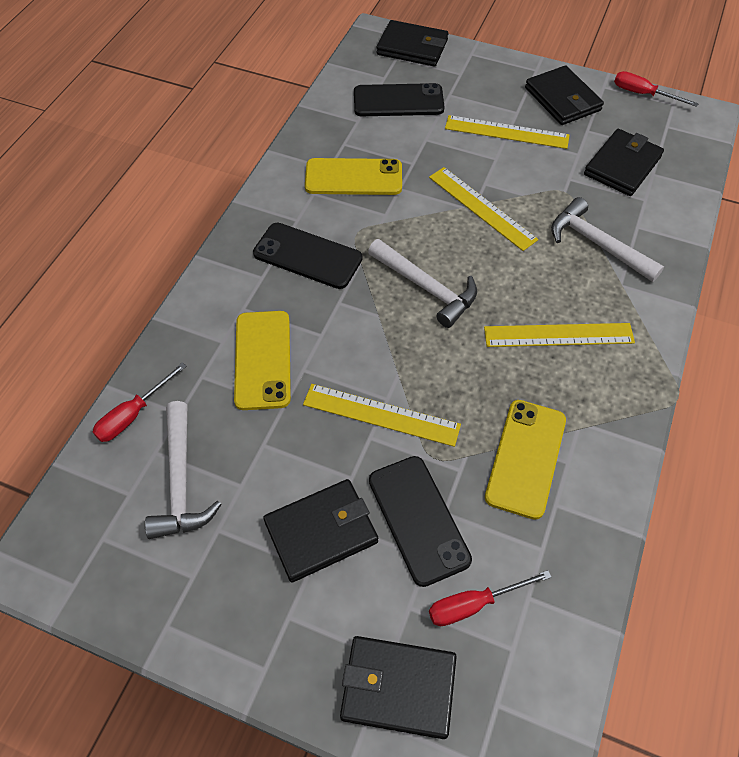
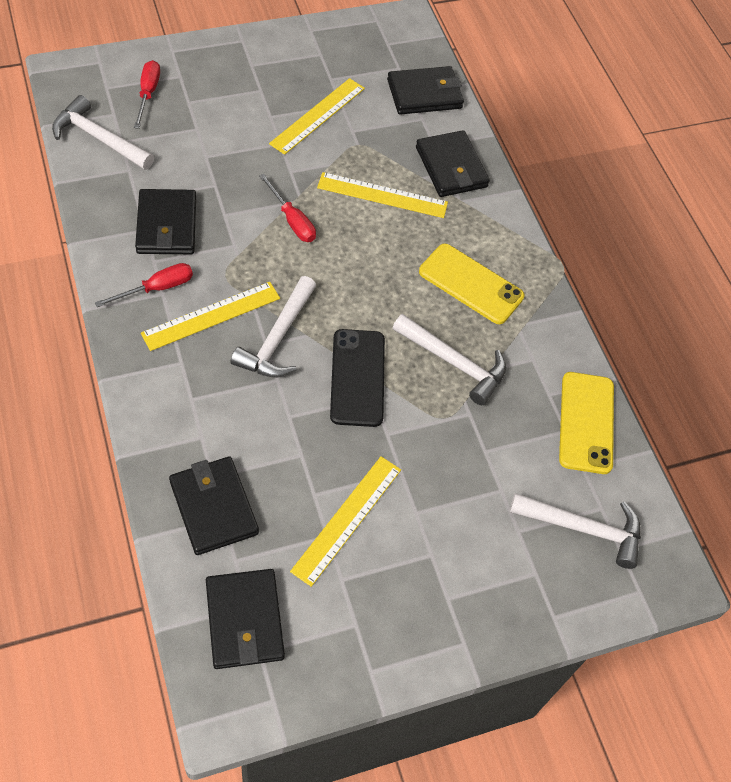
black phone: [253,223,362,289] [354,83,444,116] [369,456,472,587] = 3 -> [330,329,385,427] = 1
white hammer: [145,401,222,539] [368,239,477,328] [551,197,664,282] = 3 -> [52,95,154,170] [231,276,316,377] [393,314,506,405] [509,493,641,569] = 4
yellow phone: [234,311,291,410] [305,158,402,195] [485,400,566,520] = 3 -> [419,244,524,324] [559,372,614,474] = 2

